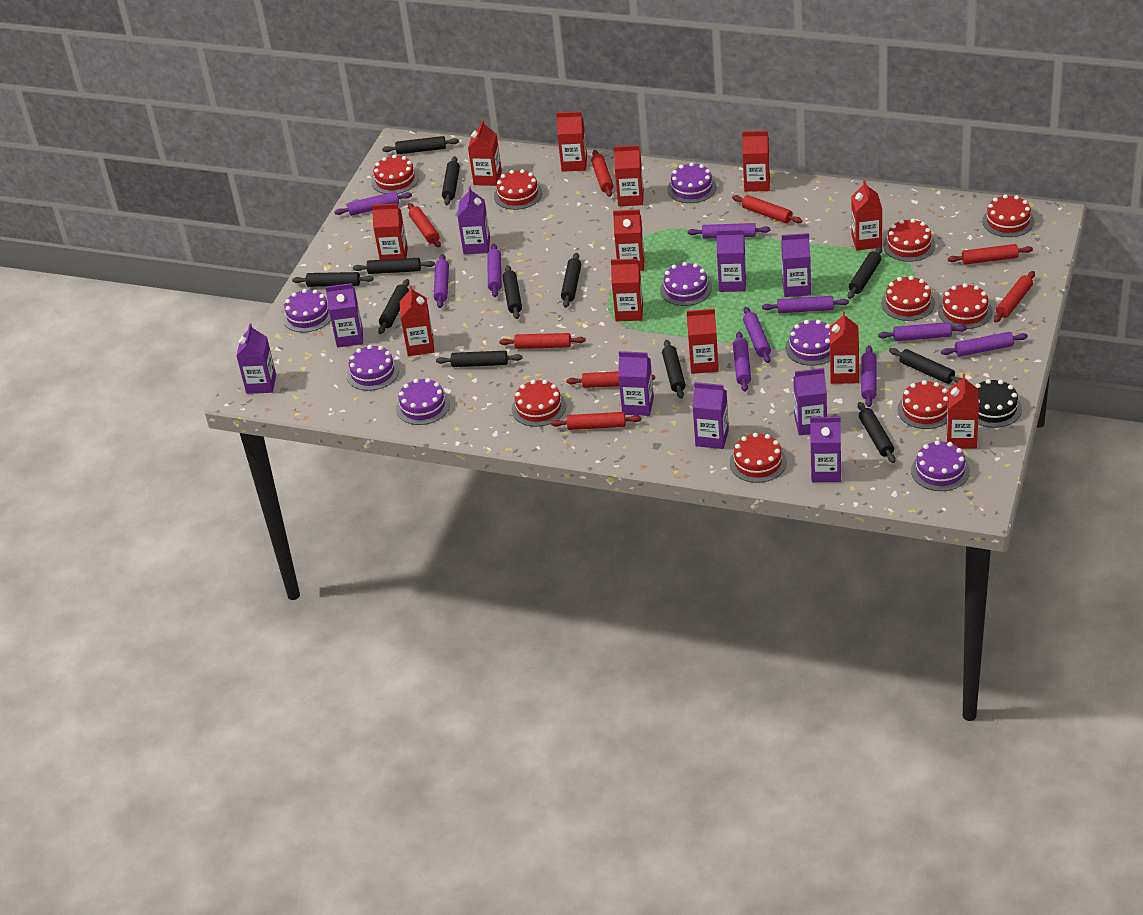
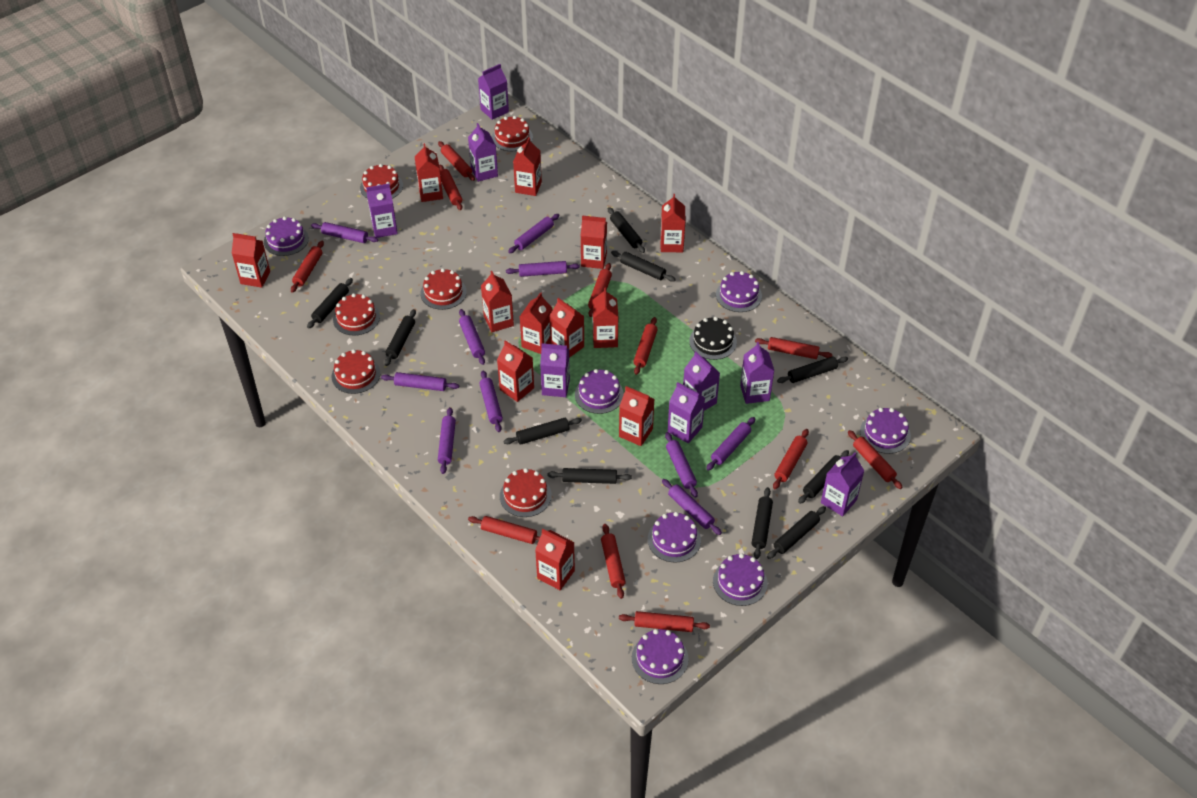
black rolling pin: [292,272,374,287] [353,258,435,274] [378,279,410,334] [382,136,459,154] [436,351,523,367] [442,156,460,205] [503,265,522,319] [561,253,581,308] [662,340,686,399] [848,247,882,299] [858,402,896,463] [889,348,962,384] = 12 -> [307,278,353,329] [384,309,416,366] [503,418,582,445] [548,468,632,484] [608,207,645,253] [611,251,676,282] [752,487,773,559] [767,506,826,559] [777,356,848,383] [798,450,849,504] = 10
purple carton: [236,323,276,394] [325,283,363,348] [457,186,490,254] [618,351,654,416] [693,382,729,449] [716,229,746,292] [781,233,811,297] [793,368,827,435] [810,417,841,482] = 9 -> [366,184,398,238] [468,123,498,182] [478,64,509,120] [540,343,570,397] [668,382,705,443] [683,351,720,411] [740,342,774,404] [821,452,864,516] = 8
red cake: [371,155,419,194] [494,169,543,210] [512,380,566,427] [730,433,787,483] [881,276,935,321] [883,219,935,262] [898,380,948,429] [938,283,992,329] [982,194,1035,237] = 9 -> [331,349,380,394] [333,293,380,336] [360,164,403,199] [421,268,467,310] [492,116,533,151] [500,468,552,517] = 6
red rolling pin: [408,203,441,247] [499,333,586,349] [551,412,641,430] [567,372,655,388] [591,150,614,197] [732,195,802,223] [948,244,1033,265] [994,271,1035,323] = 8 -> [291,241,324,293] [438,141,475,181] [439,165,462,210] [468,516,540,544] [588,263,612,317] [601,524,626,599] [619,611,710,632] [633,317,658,375] [755,337,833,359] [773,429,809,489] [848,430,903,489] = 11

